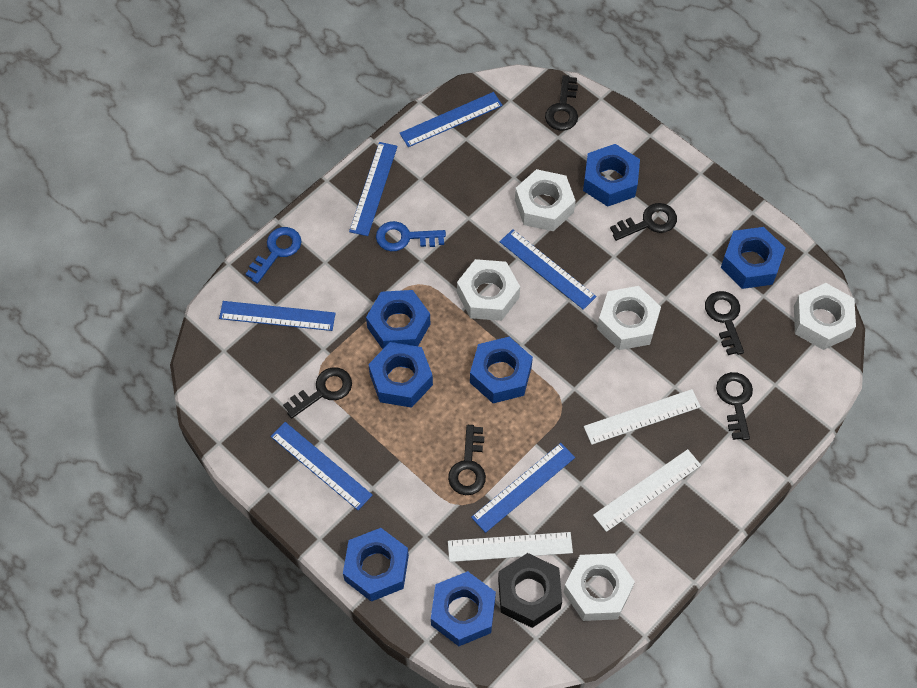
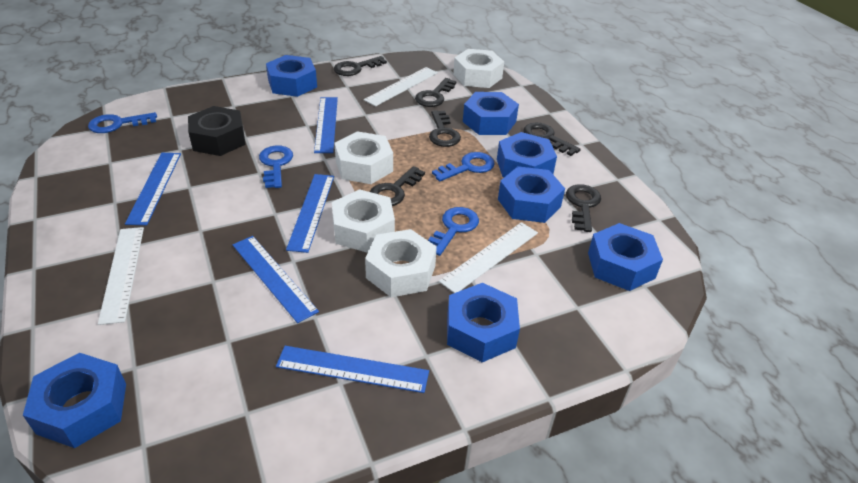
blue key: [246,227,301,284] [376,221,446,251] = 2 -> [88,112,157,133] [259,146,293,188] [428,207,479,256] [432,152,495,182] = 4
blue ruler: [219,301,336,331] [270,422,373,510] [349,142,398,236] [400,92,503,147] [471,443,575,533] [499,229,597,310] = 6 -> [125,153,181,225] [233,236,319,323] [276,346,429,393] [286,174,334,253] [314,97,338,153] = 5
white nut: [457,259,520,321] [515,169,576,231] [563,553,635,621] [597,286,661,350] [794,283,856,350] = 5 -> [332,189,395,253] [335,131,393,184] [365,229,437,297] [453,49,504,88] = 4

